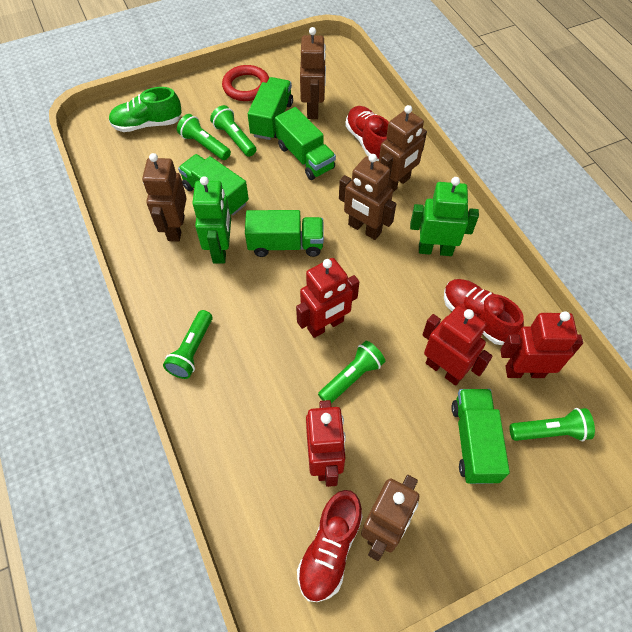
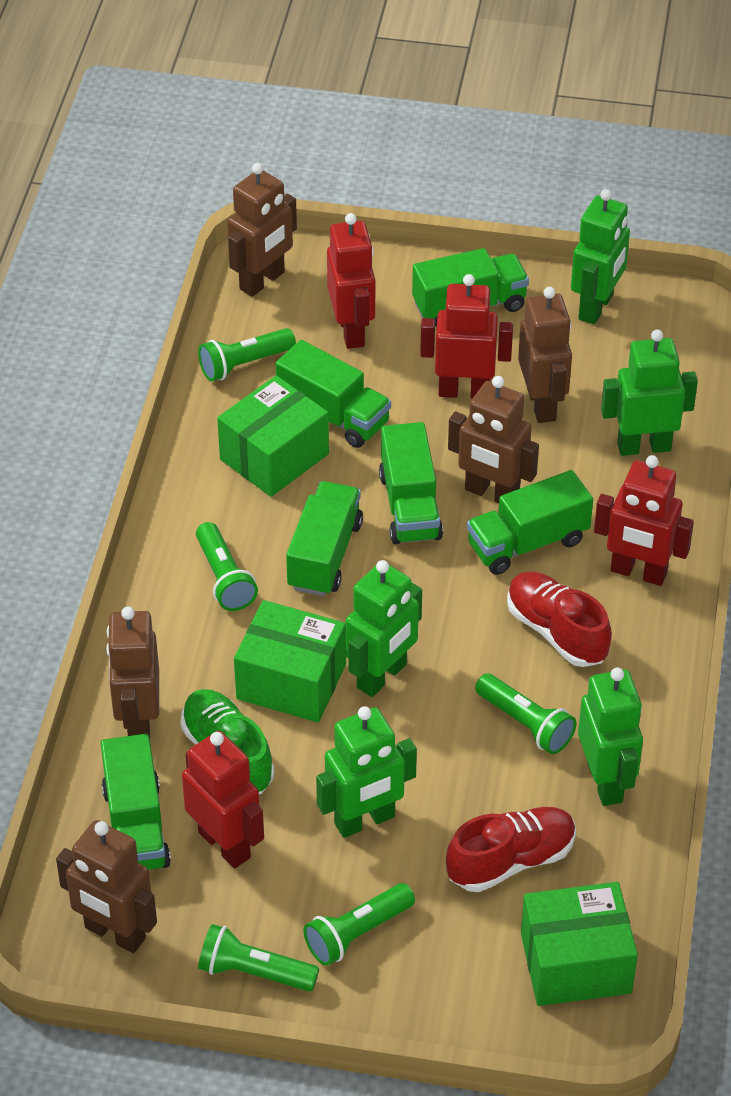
green box: none = 0 -> [217,375,329,497] [234,600,346,722] [521,882,638,1006] = 3
green robot: [193,176,231,263] [410,177,479,256] = 2 -> [316,706,417,838] [346,560,422,697] [571,189,630,324] [578,668,643,806] [601,329,698,456] = 5
green truck: [178,154,249,215] [245,210,324,257] [248,77,293,140] [275,107,336,180] [451,389,510,484] = 5 -> [101,734,171,870] [276,340,391,448] [286,481,363,596] [379,422,443,544] [412,248,529,327] [467,470,593,575] = 6
red ring: [222,65,269,101] = 1 -> none = 0
red shoe: [297,490,363,602] [345,106,389,161] [444,279,524,345] = 3 -> [446,807,576,892] [507,572,612,667] = 2

